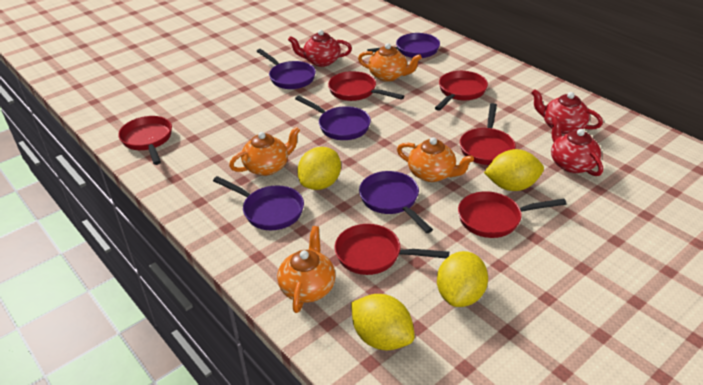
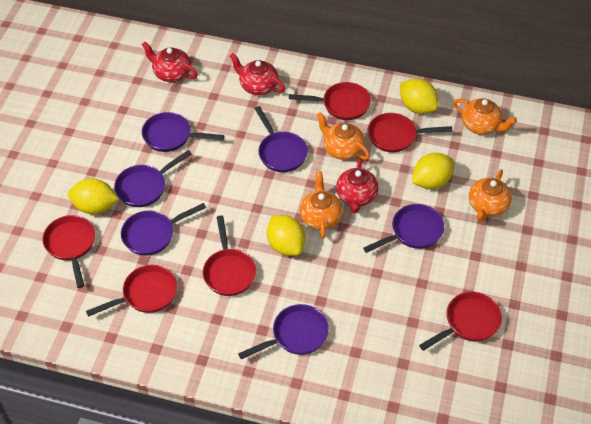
purple pan: [213,176,304,230] [257,49,316,89] [295,96,371,140] [359,171,433,233] [367,33,440,58] = 5 -> [114,150,192,207] [121,203,206,256] [142,112,225,152] [238,304,329,359] [255,106,308,172] [363,204,444,253] = 6

